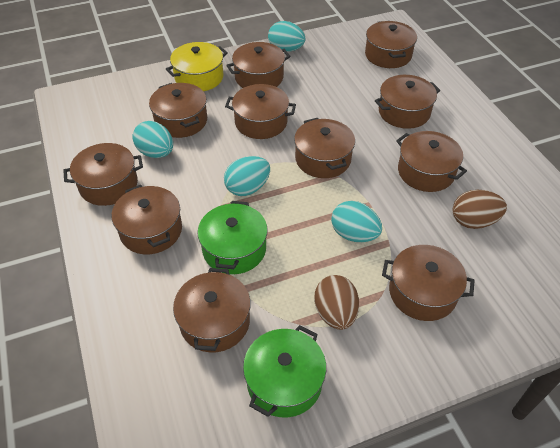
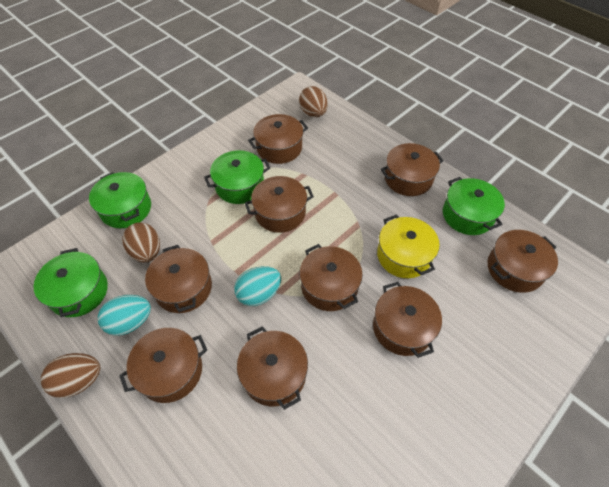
brown egg: [314,275,359,330] [453,190,507,229] = 2 -> [41,353,100,398] [123,222,160,263] [299,86,328,117] = 3
brown pot: [63,143,143,206] [112,185,182,254] [149,83,207,138] [173,268,251,352] [225,84,296,139] [226,42,291,88] [294,118,355,178] [365,21,417,68] [375,75,440,129] [382,245,475,321] [396,131,467,192] = 11 -> [119,328,207,403] [145,245,212,313] [237,326,308,410] [245,176,314,233] [248,114,308,164] [300,244,363,311] [373,282,442,358] [381,143,443,196] [487,230,558,293] = 9
green pot: [197,201,268,274] [243,325,326,418] = 2 -> [34,248,108,317] [89,172,151,228] [204,150,270,204] [443,177,505,235] = 4
turquoise egg: [132,121,173,158] [224,156,270,196] [268,21,306,52] [331,201,382,242] = 4 -> [98,295,151,336] [234,266,281,306] = 2

